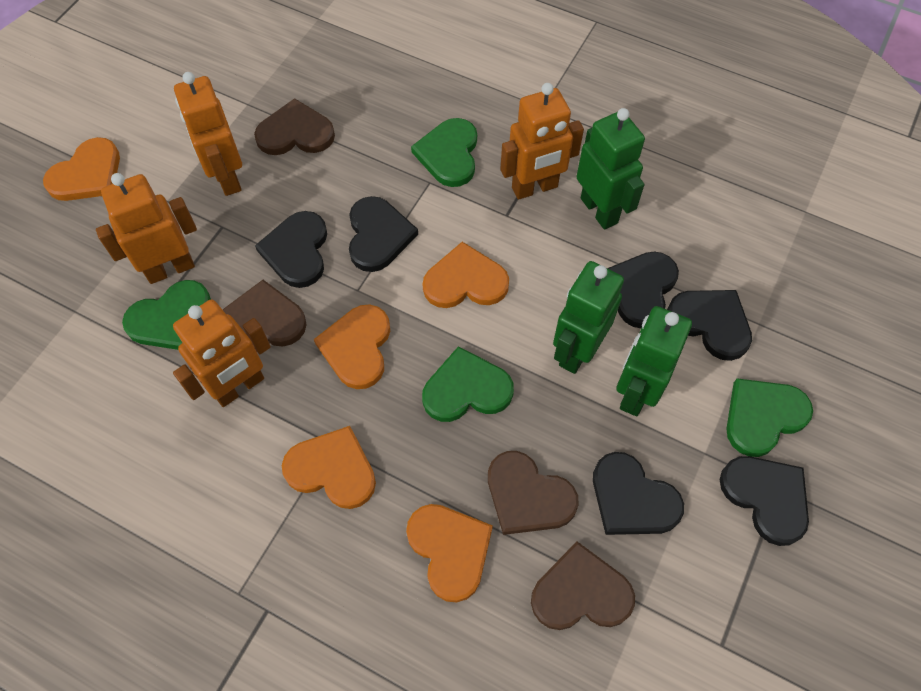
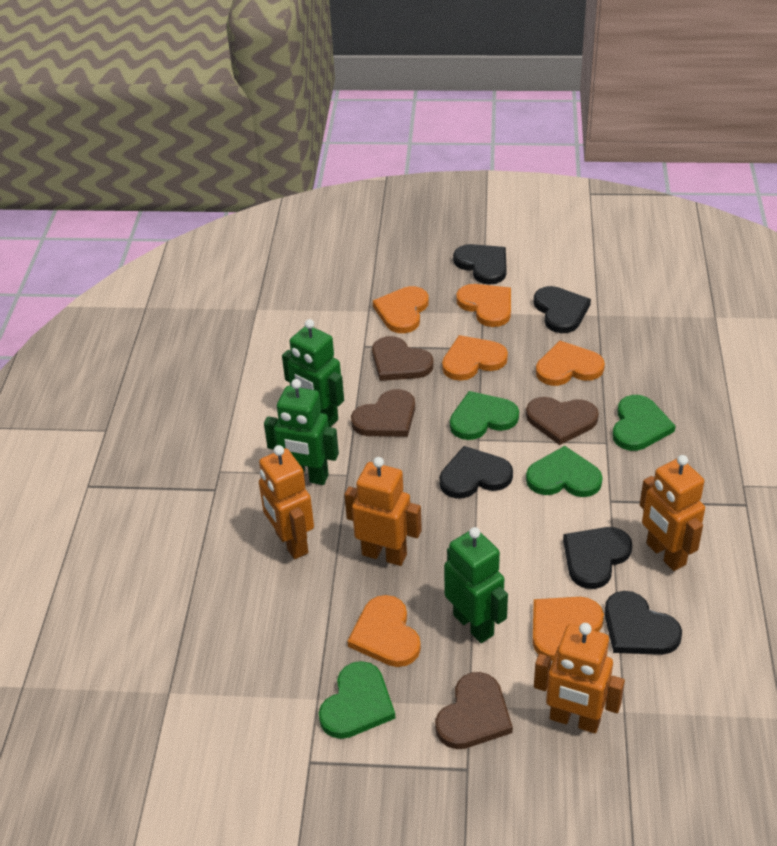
black heart: [255,211,327,288] [349,196,418,272] [593,452,684,535] [608,251,679,328] [667,290,752,361] [720,456,809,546] = 6 -> [439,446,513,499] [453,244,507,285] [534,286,591,333] [563,527,632,589] [604,591,682,655] = 5
orange heart: [43,137,120,201] [282,426,376,509] [314,304,390,389] [406,504,493,602] [422,242,509,308] = 5 -> [348,595,421,667] [373,286,429,333] [442,335,508,381] [456,284,511,327] [533,597,604,661] [536,341,605,386] = 6

